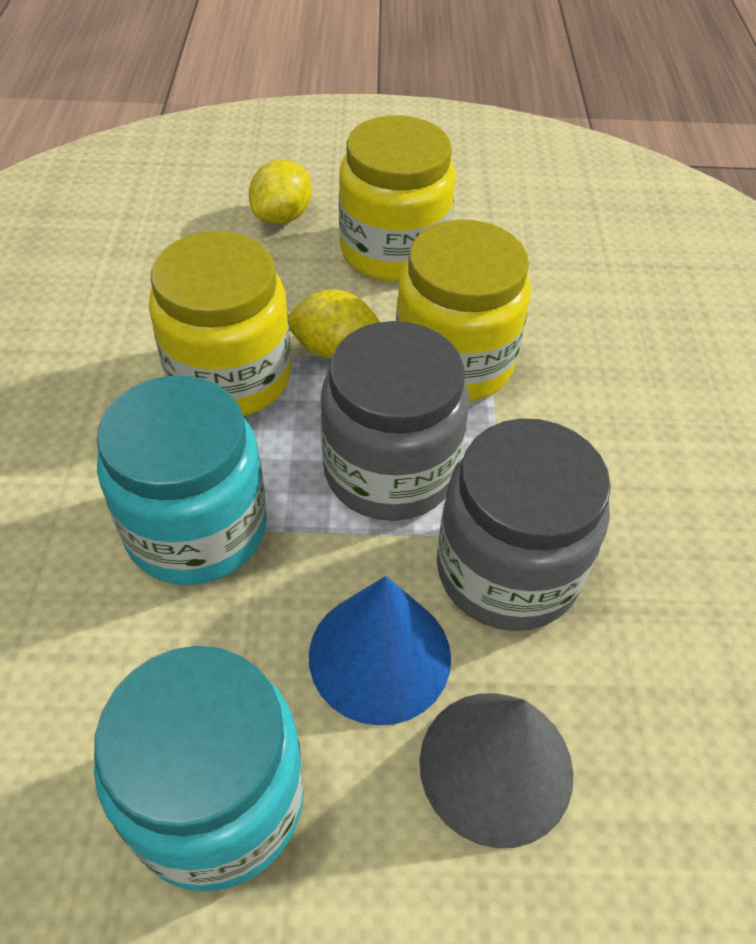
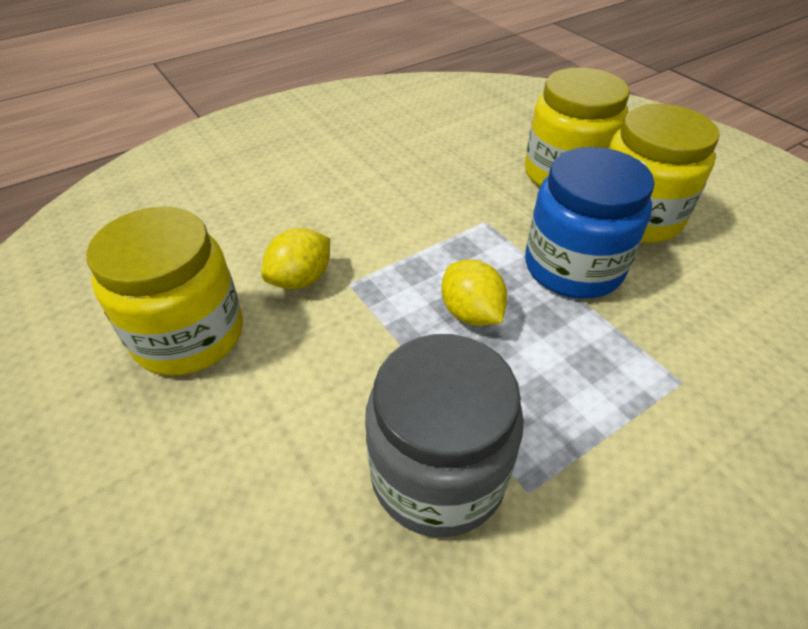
blue cone: [309,576,451,726] = 1 -> none = 0
blue jar: none = 0 -> [525,147,655,299] = 1
grey cone: [419,693,574,848] = 1 -> none = 0
grey jar: [320,321,469,521] [437,418,611,631] = 2 -> [365,334,524,537] = 1
turquoise jar: [94,646,304,891] [97,375,267,585] = 2 -> none = 0

